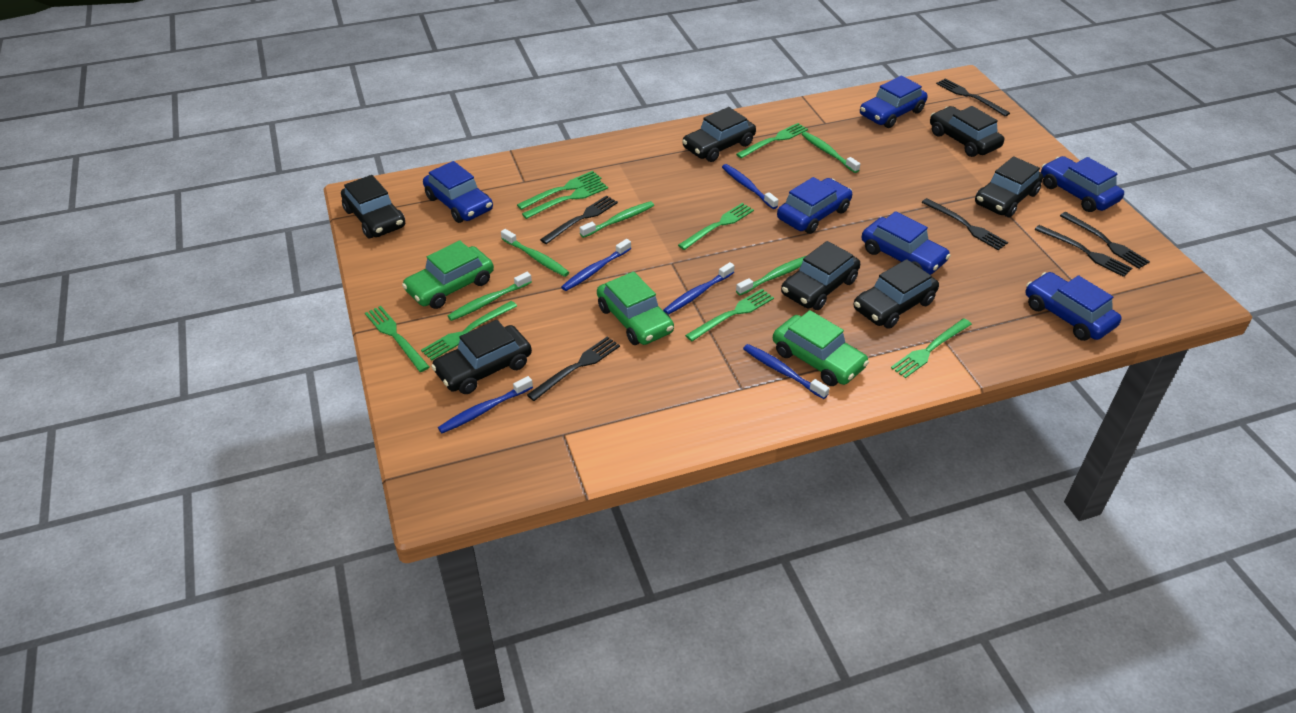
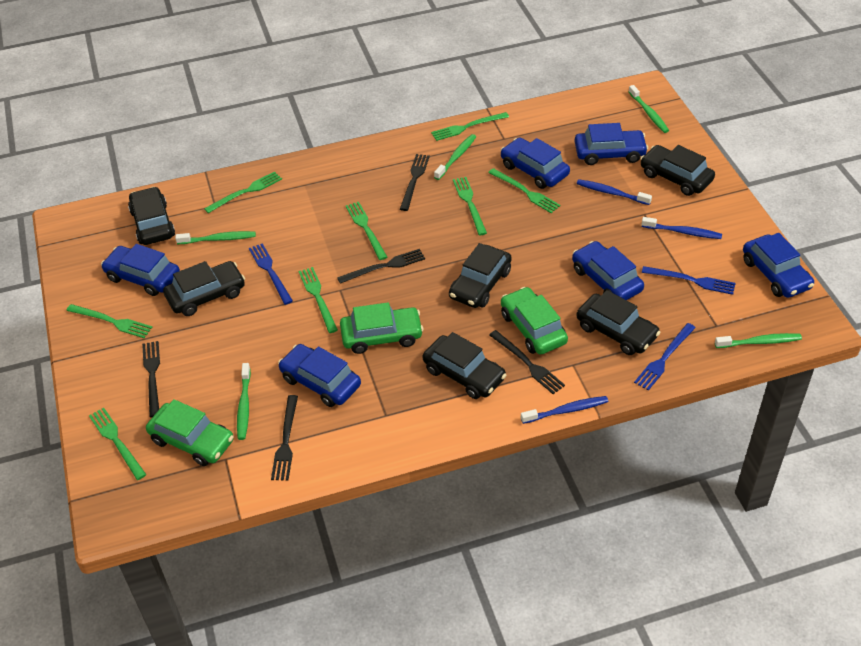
black car: [341,175,405,238] [431,320,532,394] [682,107,756,162] [781,241,860,310] [854,259,939,329] [930,106,1004,157] [975,156,1043,217] = 7 -> [128,187,175,245] [163,261,245,316] [423,332,506,399] [449,243,512,308] [576,290,661,355] [640,145,715,196] = 6
black fork: [527,336,620,401] [540,195,618,244] [921,198,1008,250] [936,79,1010,116] [1035,225,1132,277] [1060,212,1150,269] = 6 -> [142,341,160,418] [271,395,298,481] [337,249,425,284] [400,154,430,211] [489,330,565,394] = 5
blue fork: none = 0 -> [249,243,293,305] [634,323,696,391] [642,266,736,295] = 3
blue toothbrush: [438,376,533,433] [561,239,631,291] [663,262,735,315] [722,164,778,209] [743,344,829,399] = 5 -> [521,396,608,424] [577,179,652,205] [641,217,722,239] = 3

